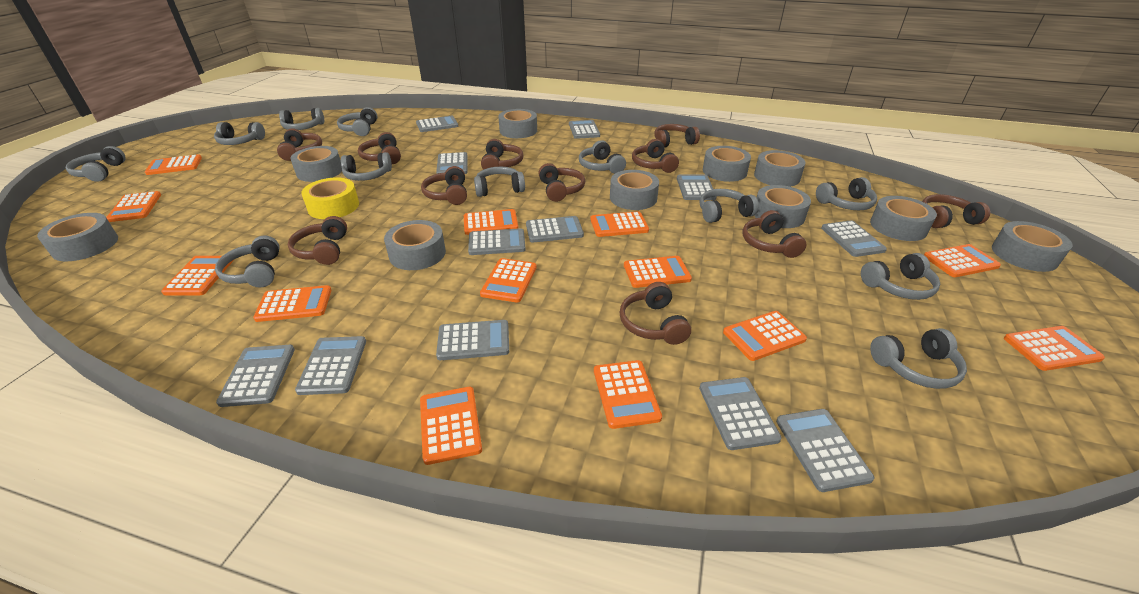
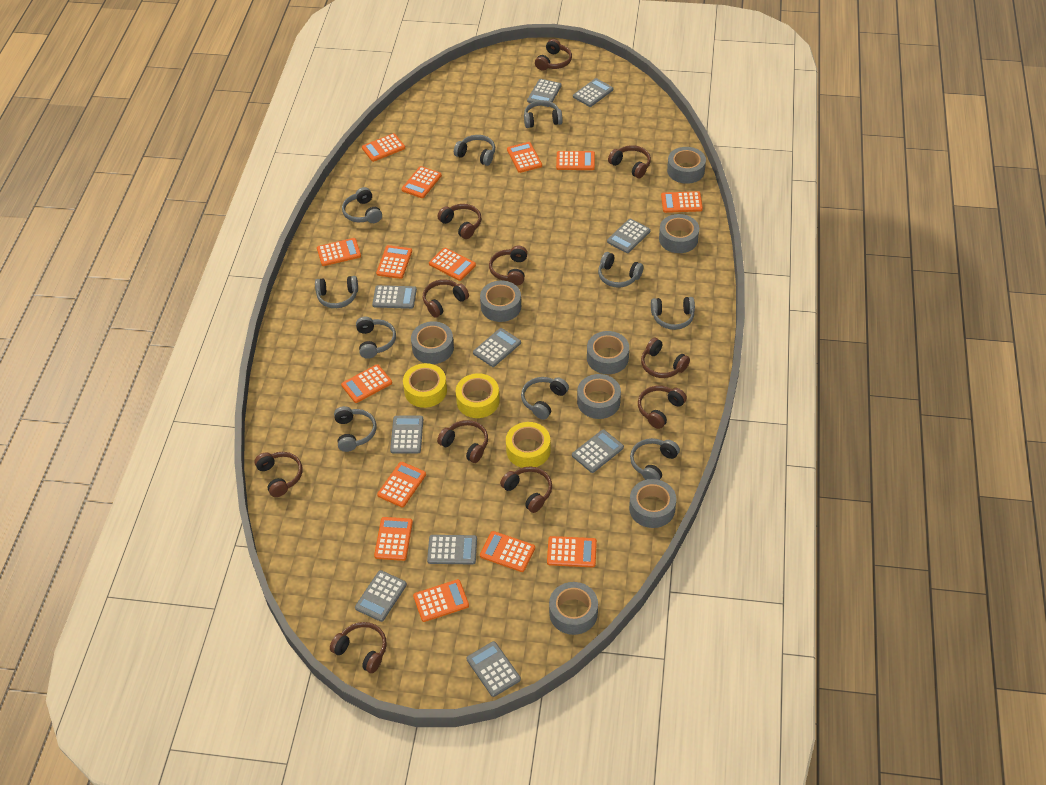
grey calculator: [216,345,295,407] [295,336,366,395] [416,116,459,132] [436,152,467,174] [436,320,509,360] [468,228,526,255] [526,216,584,243] [569,120,600,139] [677,175,717,200] [699,377,782,450] [776,409,874,492] [821,220,887,257] = 12 -> [355,570,407,622] [372,285,417,309] [390,416,423,453] [427,535,477,564] [467,641,521,697] [473,328,521,367] [527,79,561,107] [572,429,624,473] [573,78,613,107] [607,219,651,253] = 10
grey headphones: [66,146,126,182] [214,122,265,145] [215,236,280,287] [279,108,324,130] [337,107,377,136] [341,152,392,181] [474,167,525,197] [579,140,626,174] [700,189,759,223] [816,177,877,210] [861,253,940,300] [870,328,967,389] = 12 -> [315,276,358,308] [334,406,376,452] [342,187,382,223] [356,316,396,359] [454,135,495,166] [521,377,569,420] [524,100,563,128] [598,252,644,288] [630,438,680,480] [651,297,695,330] = 10
grey tape: [37,213,118,261] [290,146,342,182] [384,220,446,270] [498,109,537,138] [610,170,659,210] [703,146,751,182] [754,150,806,187] [754,185,811,228] [870,196,937,241] [992,221,1073,272] = 10 -> [411,321,454,364] [480,281,521,322] [549,582,598,635] [577,374,621,419] [587,331,629,374] [629,479,676,528] [659,214,699,253] [667,147,706,184] = 8
orange calculator: [106,191,161,222] [145,154,202,175] [161,256,234,295] [253,285,332,322] [420,387,482,465] [464,209,518,235] [480,258,537,302] [591,211,649,237] [594,360,662,429] [624,256,692,288] [723,311,807,361] [924,244,1001,277] [1004,326,1105,371] = 13 -> [317,238,361,266] [341,364,392,403] [362,133,405,162] [374,517,413,561] [376,245,412,279] [377,462,426,507] [401,166,442,198] [413,579,469,622] [429,248,476,281] [480,531,535,572] [507,142,542,173] [547,536,597,567] [556,151,595,170] [661,191,703,213] = 14
yellow tape: [301,177,359,219] = 1 -> [403,363,447,408] [456,373,500,418] [506,422,551,468] = 3

